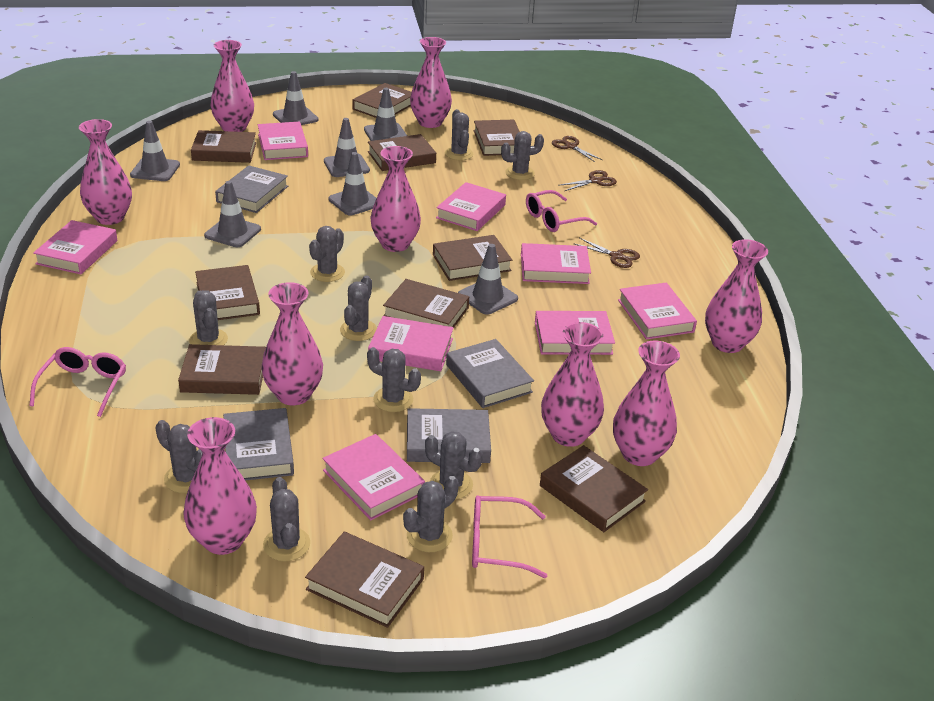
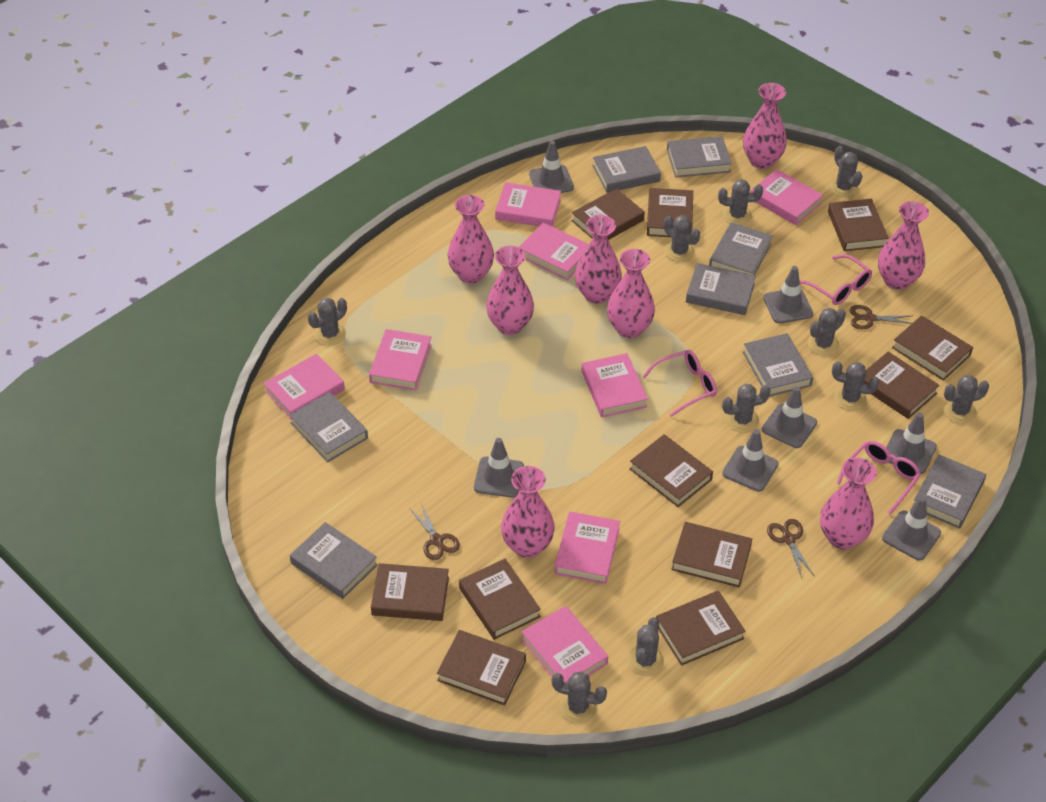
brown book: [178,344,266,395] [191,130,256,163] [195,265,260,320] [305,531,424,628] [352,83,412,118] [368,134,436,171] [383,279,469,327] [433,235,512,281] [473,120,520,156] [540,445,648,532] = 10 -> [371,563,449,621] [437,630,526,705] [459,559,541,640] [572,188,645,240] [629,434,713,507] [647,188,693,237] [656,591,746,666] [671,522,752,587] [828,199,889,251] [864,352,940,419] [892,315,973,381] = 11
grey book: [215,165,288,213] [223,408,294,480] [407,408,491,463] [446,339,534,408] = 4 -> [289,392,368,462] [290,522,378,599] [592,146,661,193] [667,136,732,177] [686,263,756,315] [709,222,773,275] [743,333,813,397] [912,454,986,529] = 8
pink vase: [79,119,132,225] [183,417,257,555] [210,40,254,132] [261,282,323,405] [371,146,421,252] [410,37,452,128] [541,322,604,447] [613,341,680,466] [705,239,768,353] = 9 -> [448,195,494,284] [486,245,534,335] [501,466,555,558] [575,215,622,304] [607,249,655,338] [743,83,787,169] [820,458,876,549] [878,201,929,290] = 8

